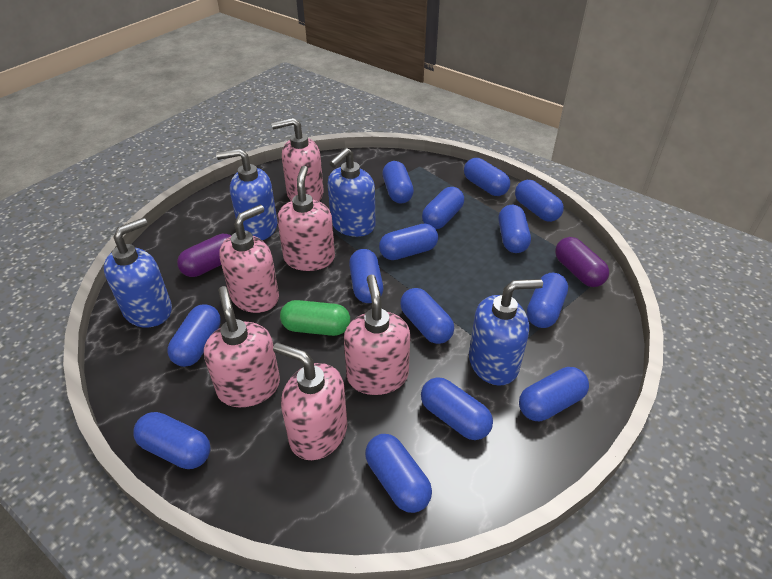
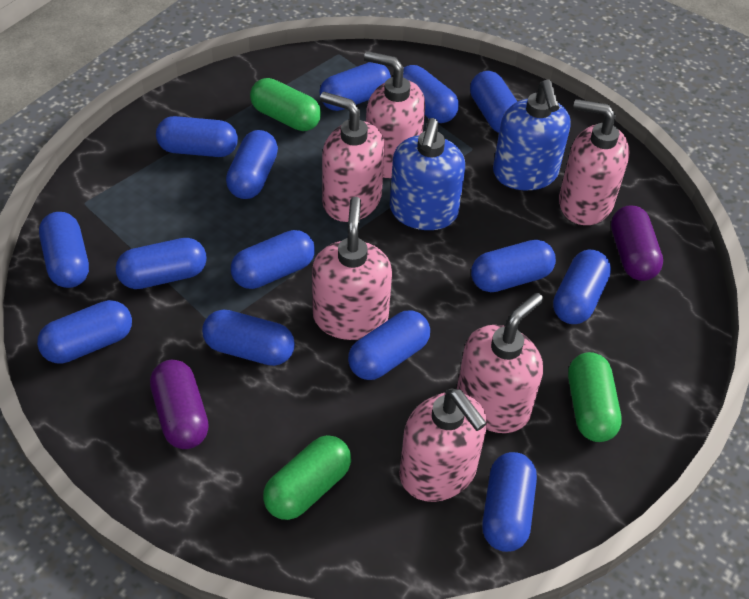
blue soap dispenser: [104,218,172,328] [216,148,277,240] [328,148,376,237] [469,279,543,386] = 4 -> [390,118,465,230] [493,79,571,190] = 2
green capsule: [280,300,350,336] = 1 -> [250,78,321,131] [263,435,351,520] [568,352,622,442] = 3

